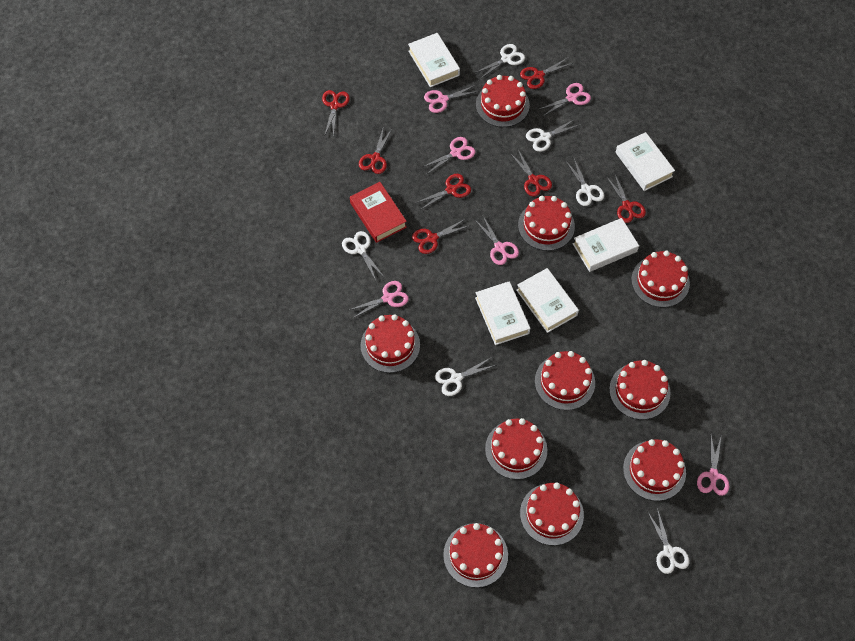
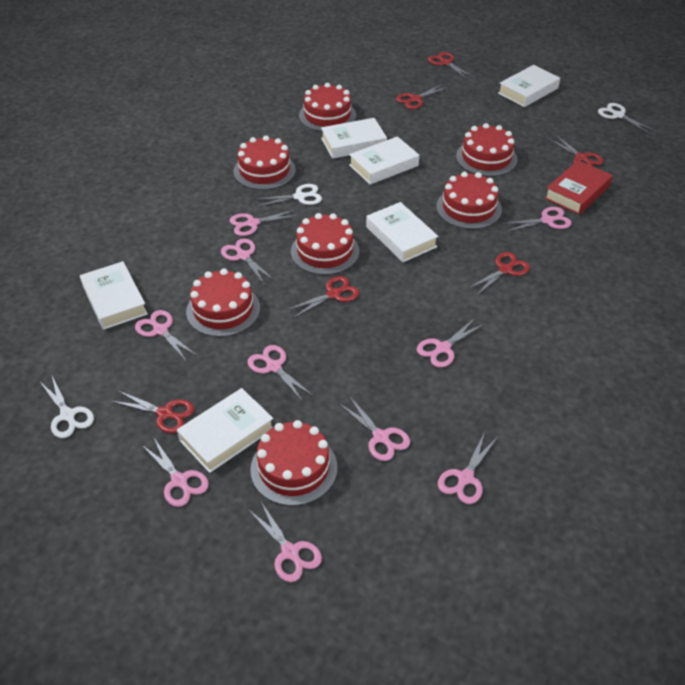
pink scissors: [349,281,409,318] [421,137,475,174] [424,85,479,113] [475,216,519,265] [538,83,591,117] [697,434,729,496] = 6 -> [135,310,197,361] [142,438,209,507] [221,238,274,284] [230,209,299,236] [247,345,313,402] [248,502,322,582] [339,396,410,461] [417,318,484,367] [438,432,497,504] [502,207,572,232] = 10
red cake: [360,314,420,373] [443,523,508,588] [476,75,530,127] [485,418,547,479] [518,196,575,251] [520,482,584,546] [535,351,595,410] [609,360,671,420] [623,439,686,501] [631,251,690,308] = 10 -> [186,268,260,337] [233,135,296,190] [250,420,337,506] [291,213,359,275] [299,83,356,132] [436,172,502,229] [456,123,517,176] = 7
red scissors: [322,90,350,137] [359,126,391,174] [412,219,468,254] [415,174,471,210] [510,150,552,197] [520,58,573,89] [606,175,646,223] = 7 -> [111,391,194,433] [287,276,359,318] [396,84,448,109] [428,52,473,79] [469,252,530,295] [549,135,603,166] = 6
white book: [408,33,460,87] [475,281,530,345] [516,268,579,333] [573,218,639,272] [616,132,675,191] = 5 -> [80,261,148,330] [177,388,273,473] [321,118,387,159] [349,136,419,185] [366,202,438,262] [498,65,560,107] = 6
white scissors: [342,231,385,280] [435,357,496,396] [475,44,525,79] [526,119,579,152] [565,159,604,206] [647,508,689,574] = 6 -> [40,376,94,438] [254,184,322,207] [598,103,655,133] = 3

